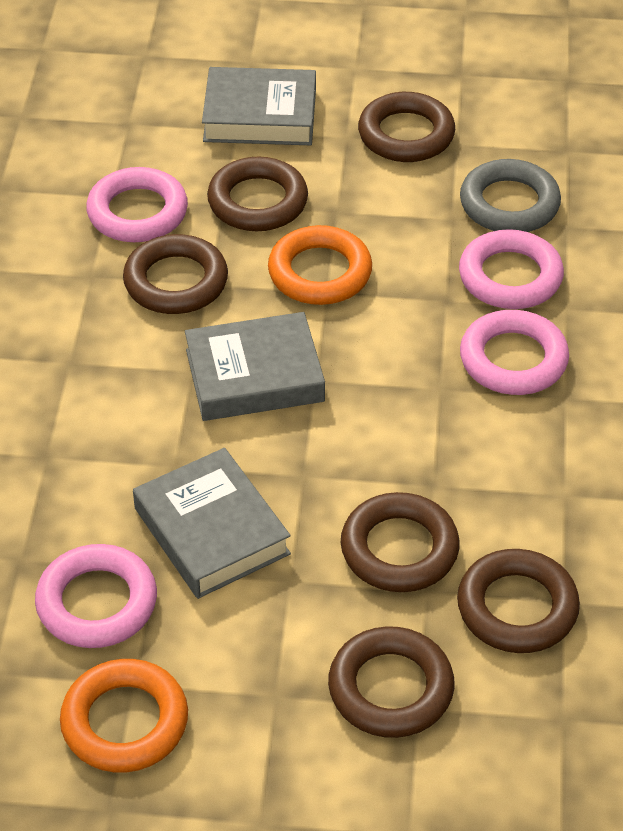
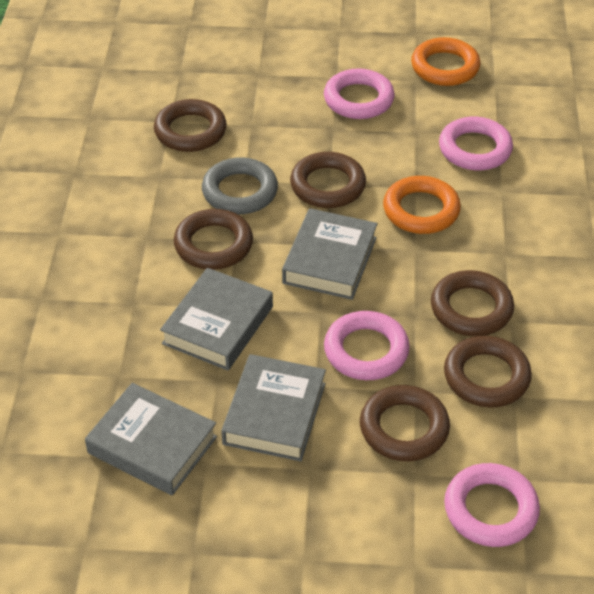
grey book: [133,448,291,599] [185,312,325,421] [202,67,316,145] = 3 -> [85,383,217,495] [160,268,273,371] [221,354,326,461] [282,208,378,300] = 4

